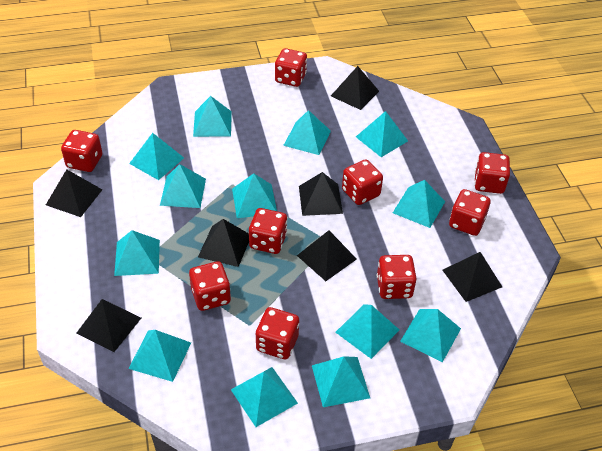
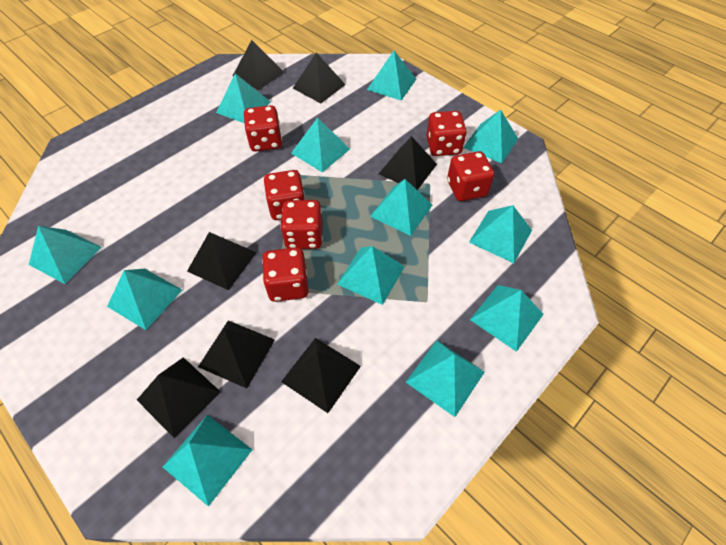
red dice: [61,130,103,172] [189,261,231,311] [249,208,287,254] [256,307,299,359] [275,48,307,87] [342,159,383,205] [377,255,417,299] [449,189,491,236] [475,152,510,194] = 9 -> [244,105,282,152] [262,247,309,302] [264,170,305,220] [280,200,323,249] [426,111,467,156] [447,151,494,201] = 6
turquoise pyramid: [114,230,160,276] [128,330,191,382] [129,133,184,180] [160,164,206,208] [193,96,232,137] [231,367,298,427] [232,173,277,218] [283,110,331,155] [312,356,370,407] [335,304,399,359] [356,111,408,157] [393,180,445,228] [400,309,461,362] = 13 -> [29,226,102,284] [107,269,182,330] [163,415,253,507] [216,73,270,123] [291,118,350,173] [337,246,405,305] [367,51,416,101] [370,179,432,236] [406,340,485,417] [463,109,518,163] [469,205,532,263] [470,285,544,352] = 12

